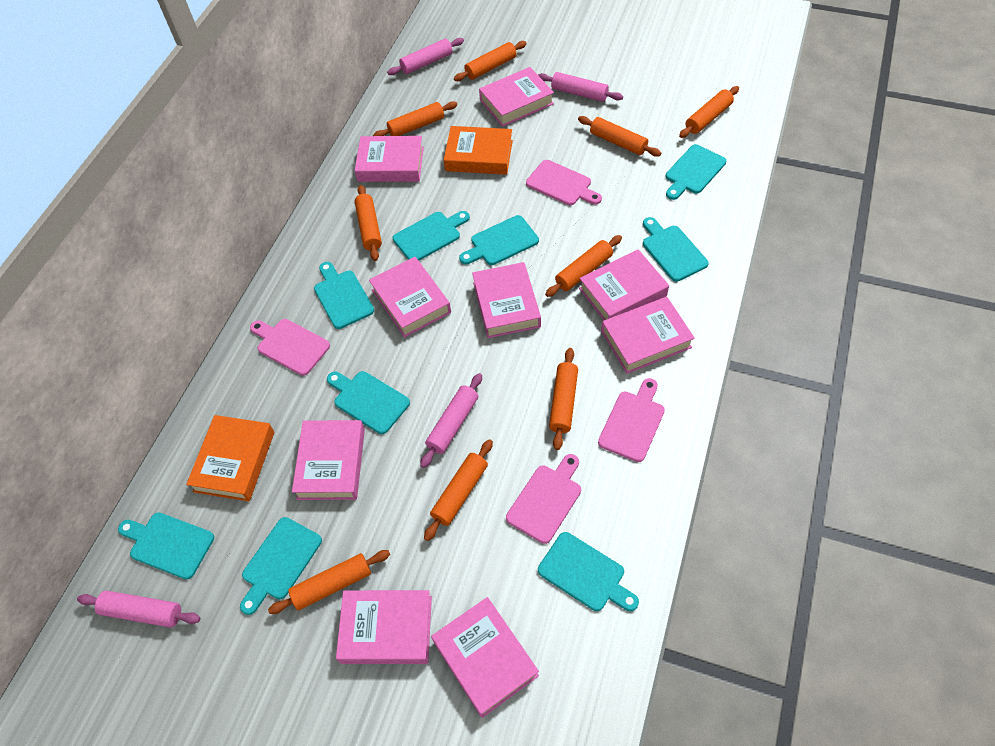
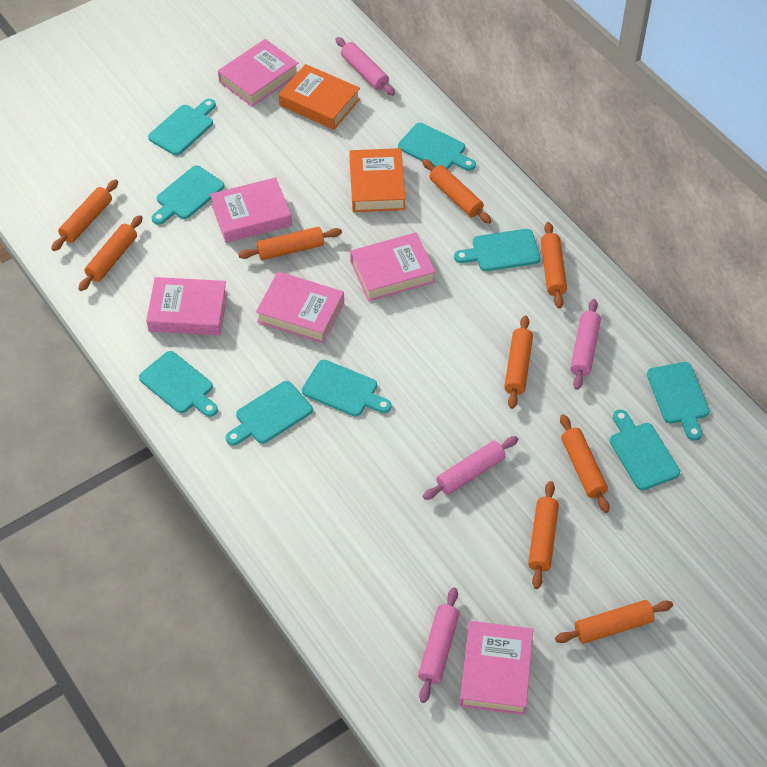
pink book: [292,420,365,500] [336,590,432,664] [354,136,424,182] [369,257,451,337] [431,597,539,718] [472,262,541,338] [479,67,554,127] [579,249,669,320] [601,297,695,374] = 9 -> [146,277,227,335] [210,177,292,243] [218,39,298,107] [256,271,344,343] [350,232,435,301] [459,621,533,715] = 6
pink cutting board: [250,319,330,376] [506,454,581,544] [526,160,602,205] [598,378,665,462] = 4 -> none = 0

